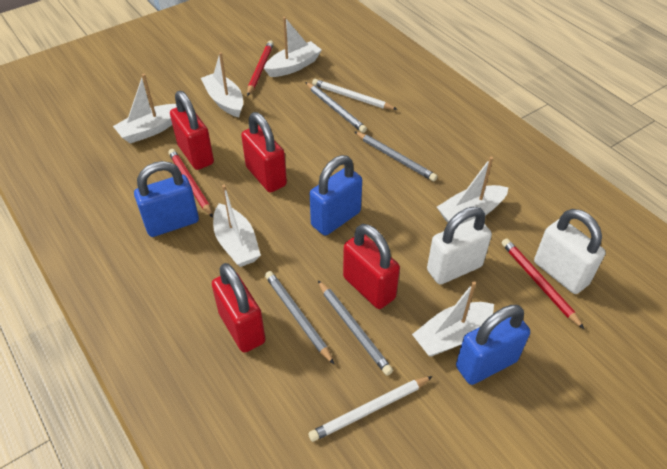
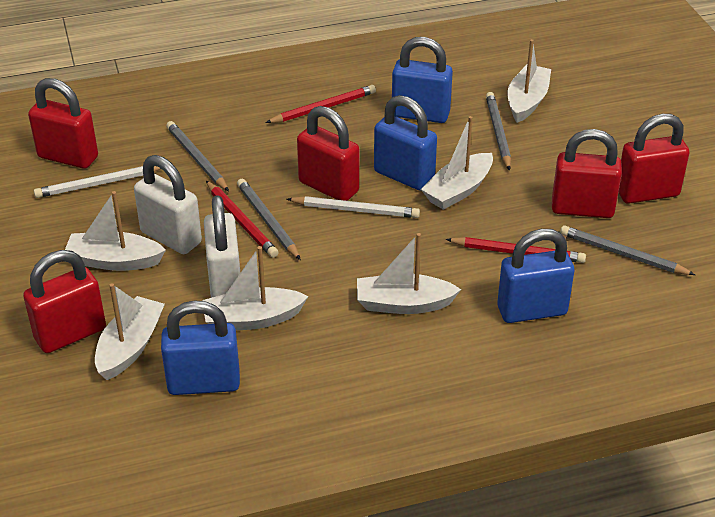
blue padlock: [134,161,199,237] [310,155,362,236] [456,305,530,385] = 3 -> [161,300,240,395] [374,95,437,191] [392,37,453,123] [497,229,574,323] = 4
red padlock: [170,91,214,170] [212,263,265,353] [241,112,287,192] [343,224,400,309] = 4 -> [23,250,106,353] [28,78,98,169] [297,106,359,201] [552,129,622,218] [618,114,689,204] = 5

